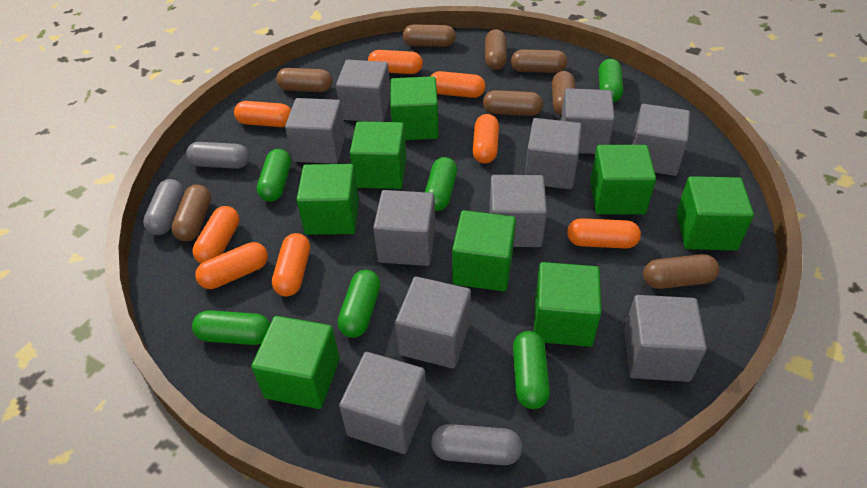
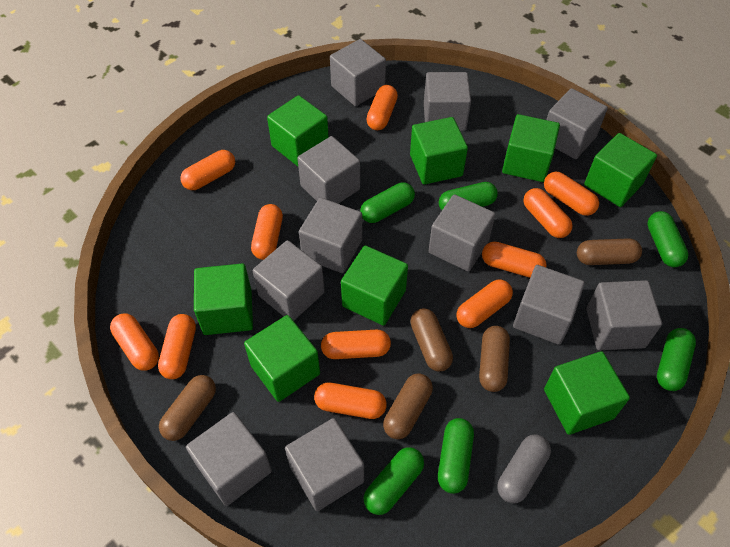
brown capsule: [171,185,211,241] [276,68,333,92] [403,24,456,47] [483,90,543,116] [485,29,507,70] [511,49,567,73] [552,71,575,116] [643,254,719,289] = 8 -> [159,375,216,441] [383,373,433,439] [410,308,453,372] [479,326,510,392] [577,238,642,265] = 5
grey capsule: [143,179,184,235] [186,142,249,169] [431,424,522,465] = 3 -> [497,434,551,504] = 1
grey cube: [285,98,346,164] [336,60,391,122] [339,352,427,454] [373,190,436,266] [395,277,471,368] [489,175,547,247] [525,118,582,189] [561,88,615,154] [624,295,707,382] [632,104,690,176] = 10 -> [186,412,272,506] [253,240,325,321] [285,418,364,511] [297,136,360,204] [299,198,362,273] [330,39,386,106] [424,72,471,131] [429,194,496,272] [513,265,585,345] [546,88,608,159] [586,280,662,350] = 11
orange capsule: [192,206,239,263] [195,242,268,289] [234,101,291,127] [272,233,310,296] [368,50,423,74] [430,71,485,98] [472,114,499,164] [567,218,641,249] = 8 -> [110,313,159,371] [158,314,196,379] [180,150,235,190] [251,204,283,260] [314,383,387,419] [321,330,391,359] [366,85,398,130] [457,279,513,328] [482,242,547,278] [523,188,573,238] [544,172,599,216] = 11

